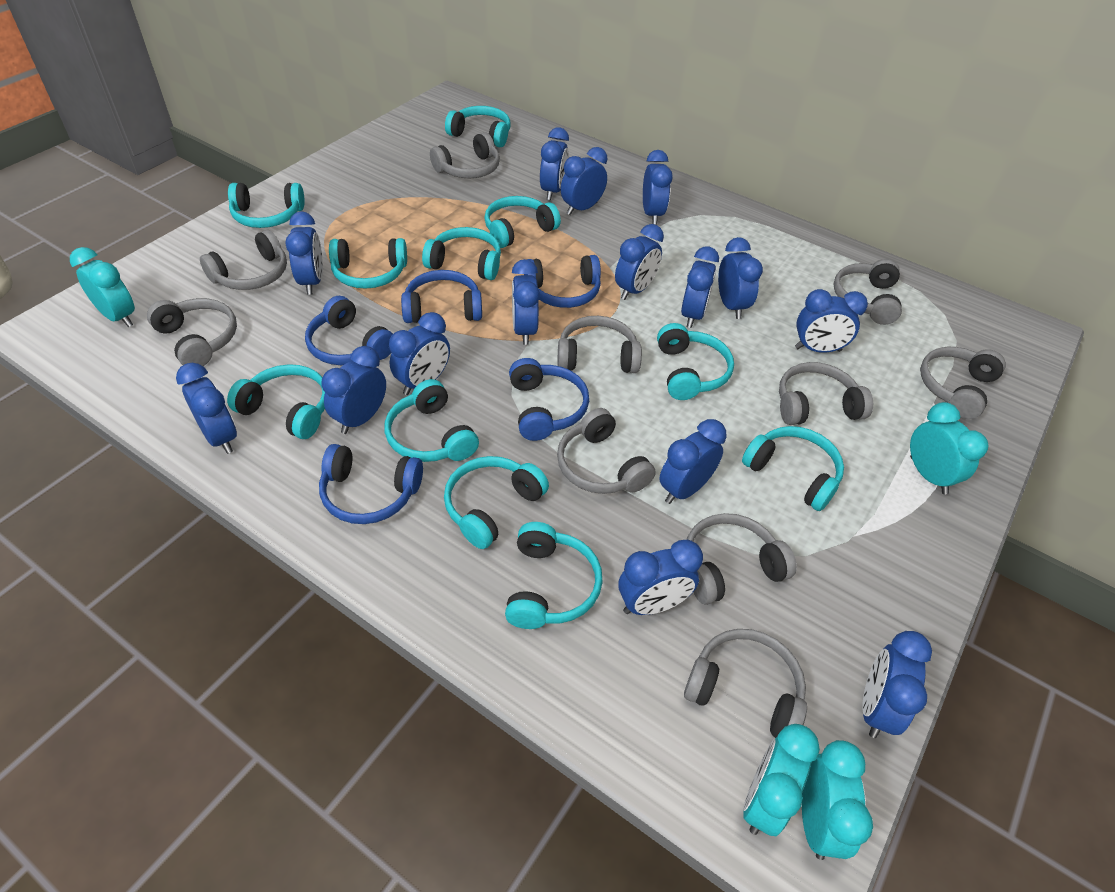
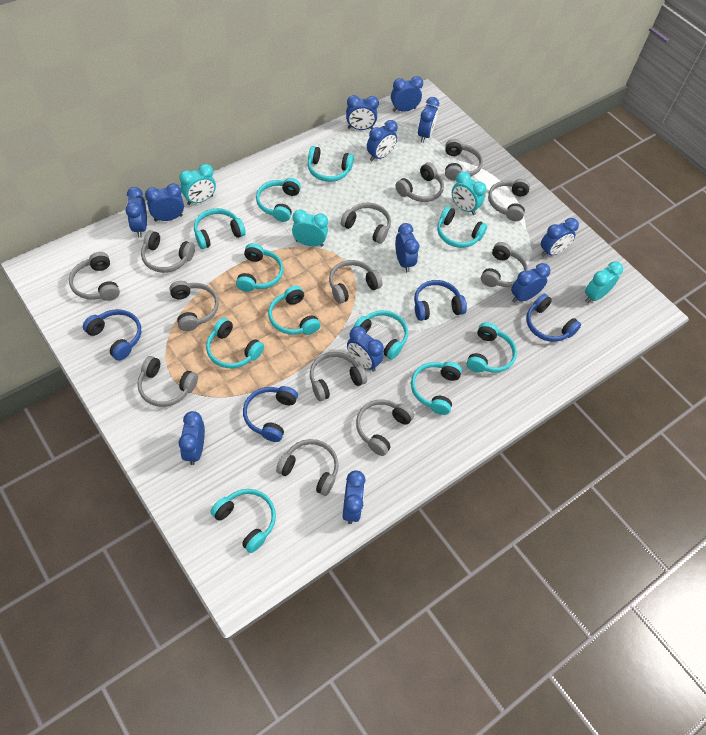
blue clock: [176,363,237,454] [285,212,323,295] [322,346,386,434] [389,312,450,395] [512,259,540,345] [540,127,569,200] [561,147,608,215] [615,224,664,300] [619,540,703,615] [643,150,673,224] [659,419,727,504] [681,246,719,328] [718,237,763,319] [795,289,868,353] [862,631,932,738] = 15 -> [125,187,147,237] [145,183,184,222] [179,411,205,465] [343,471,366,524] [346,95,379,130] [347,326,384,372] [367,120,398,161] [391,76,423,112] [395,223,419,272] [418,97,439,143] [511,263,550,303] [541,218,579,257] = 12
blue headphones: [305,296,393,365] [319,444,423,524] [401,270,482,323] [509,358,589,441] [524,255,601,308] = 5 -> [83,309,141,360] [243,386,298,442] [414,280,467,321] [526,294,581,342] = 4
grey headphones: [147,298,237,366] [200,230,287,290] [430,132,500,178] [557,316,642,373] [557,408,656,494] [684,629,807,738] [687,513,797,605] [779,362,873,425] [833,259,902,325] [920,347,1006,419] = 10 -> [69,252,120,301] [137,356,198,407] [141,230,195,273] [170,281,219,331] [276,439,339,496] [310,352,367,401] [329,260,382,304] [341,202,391,244] [356,400,414,456] [395,162,444,202] [445,139,483,180] [481,242,528,287] [488,179,530,221] = 13

